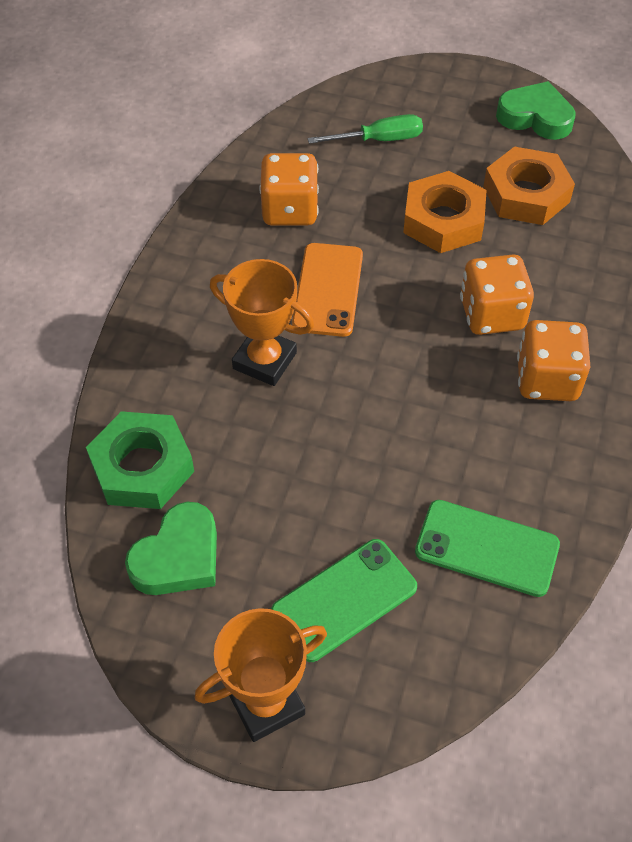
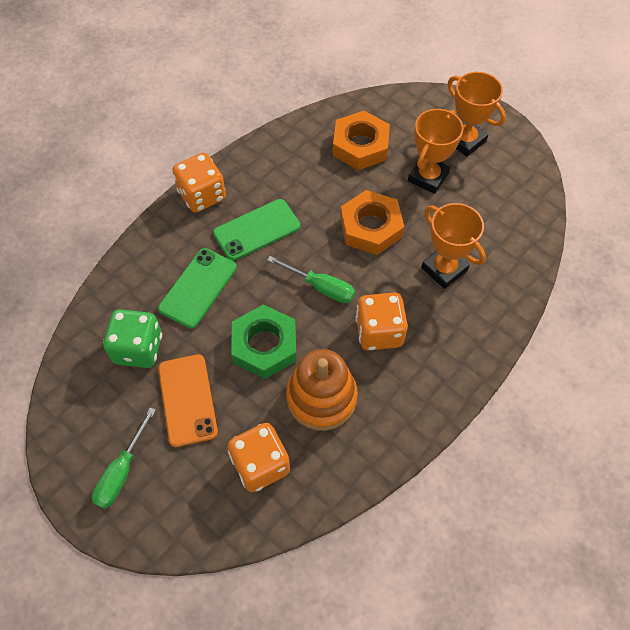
green dice: none = 0 -> [103,309,162,368] = 1
green heart: [125,502,217,595] [496,81,576,140] = 2 -> none = 0
green screwdriver: [308,114,423,144] = 1 -> [92,407,156,509] [267,256,355,303] = 2
orange stacking toy: none = 0 -> [286,349,358,431] = 1
orange trophy: [195,608,327,742] [210,259,314,386] = 2 -> [408,109,464,194] [421,203,486,289] [448,72,506,157] = 3

